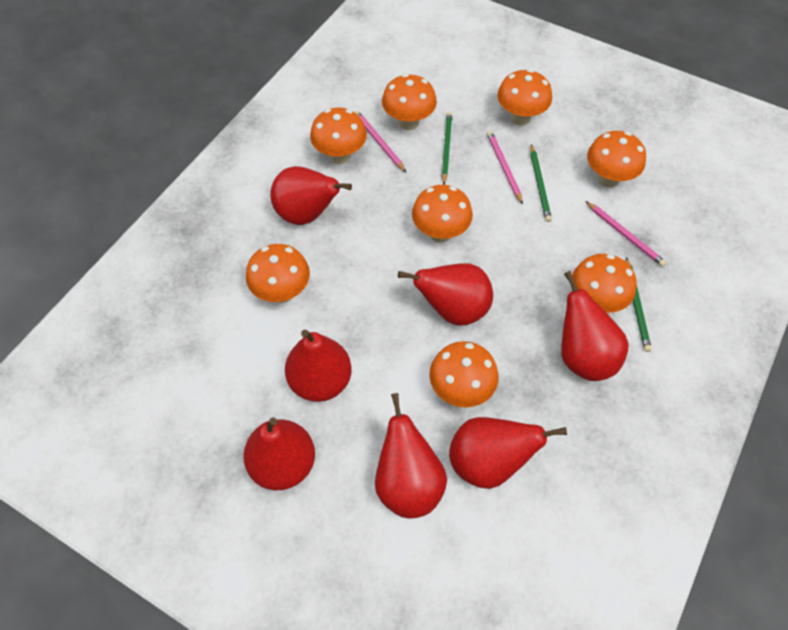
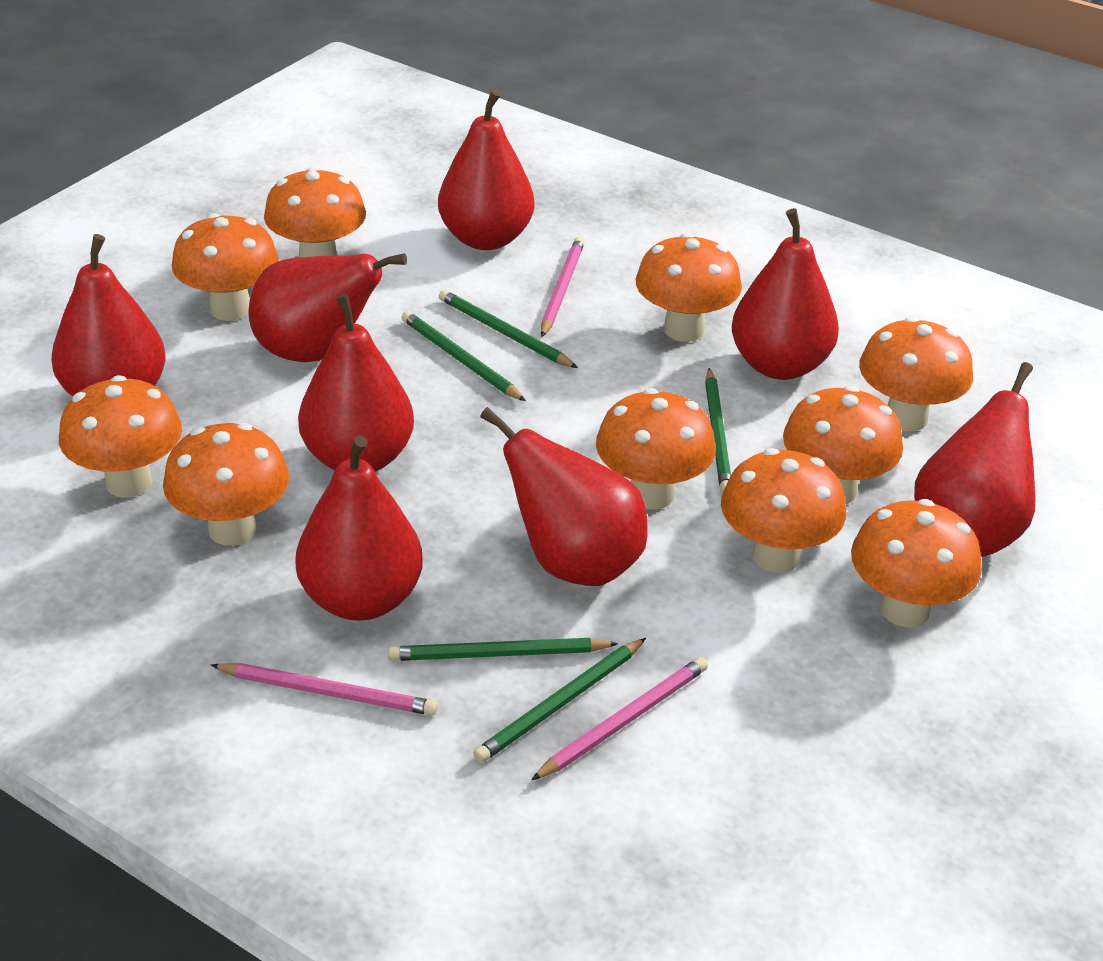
green pencil: [442,112,452,185] [530,144,552,222] [626,257,652,352] = 3 -> [388,638,619,661] [402,311,526,401] [439,290,578,368] [473,638,646,763] [705,368,731,493] = 5
orange mushroom: [246,244,310,303] [310,108,367,164] [382,74,437,130] [412,185,473,243] [429,341,499,407] [497,69,552,126] [572,254,637,313] [587,131,646,188] = 8 -> [59,375,182,498] [163,423,289,546] [171,213,279,321] [264,167,366,258] [596,388,716,510] [636,233,742,342] [721,448,846,573] [783,385,903,504] [851,499,982,627] [859,316,973,431] = 10
red pear: [243,417,315,491] [270,166,352,225] [285,330,352,402] [375,393,447,518] [398,263,493,326] [449,417,567,489] [561,271,629,381] = 7 -> [52,234,166,396] [249,253,407,362] [295,435,423,621] [298,294,414,472] [438,90,534,250] [480,407,648,586] [732,208,839,380] [914,362,1036,557] = 8

